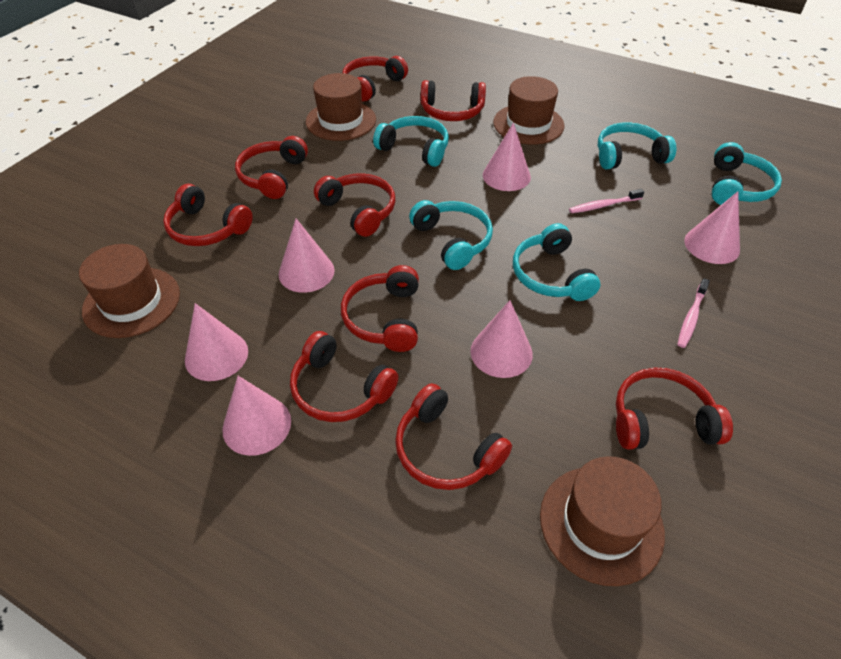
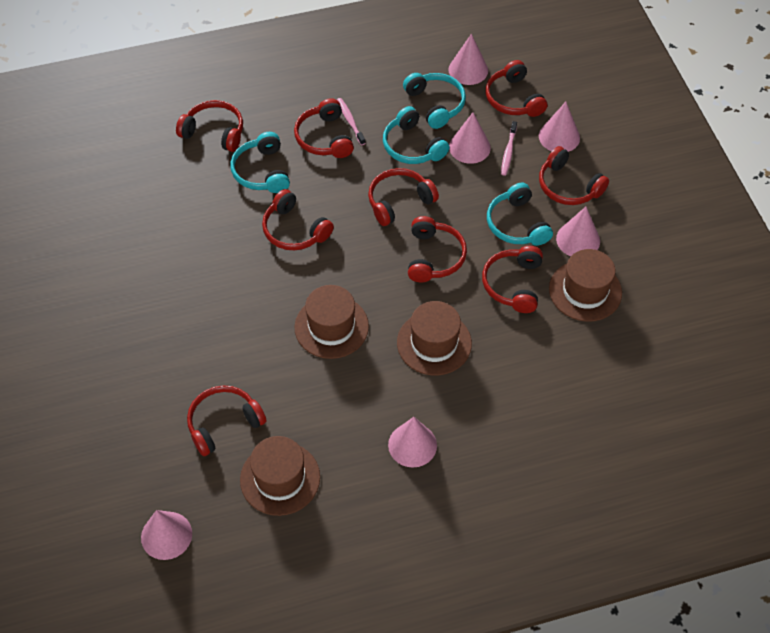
turquoise headphones: [373,116,449,167] [409,200,493,270] [513,223,600,301] [598,122,676,169] [712,142,782,205] = 5 -> [230,132,290,193] [383,106,450,164] [403,73,466,129] [487,183,553,246] = 4

